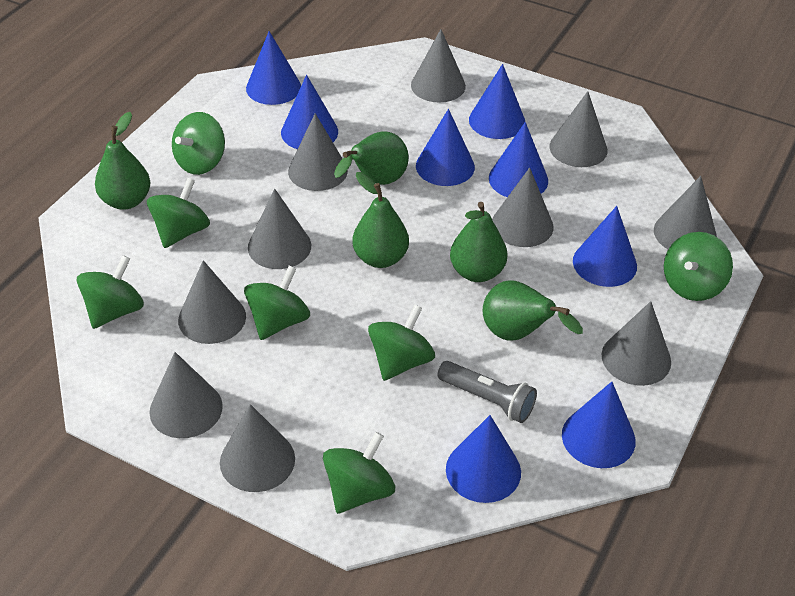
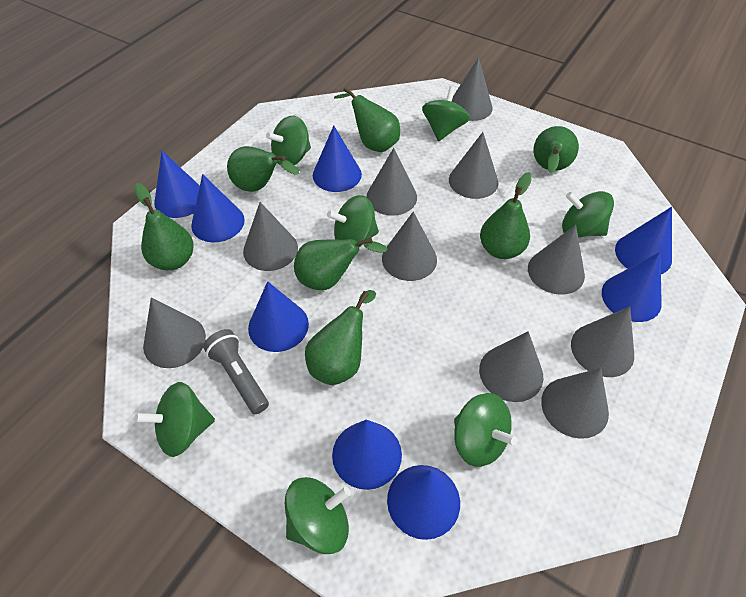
green pear: [95,112,150,210] [334,131,409,185] [352,172,409,268] [450,202,508,282] [483,280,583,341] = 5 -> [135,183,194,270] [227,146,299,192] [294,238,388,290] [305,290,376,385] [334,87,400,152] [480,172,532,259] [533,126,579,173] = 7

